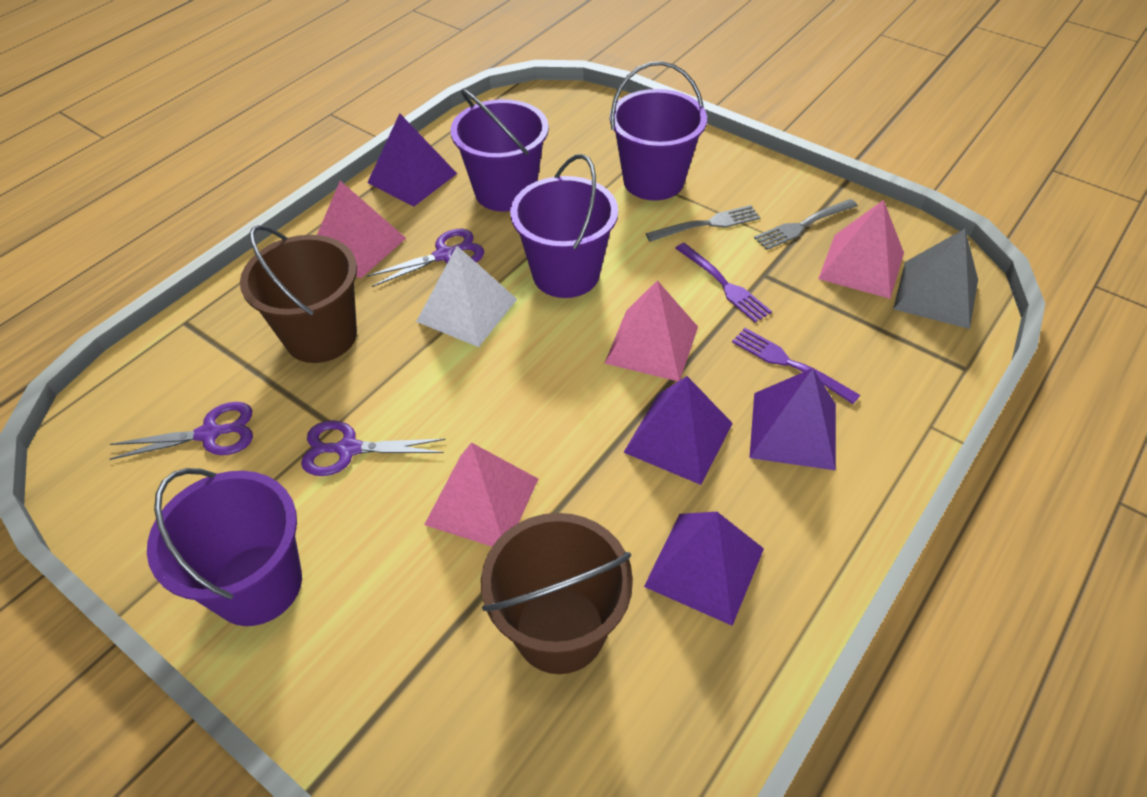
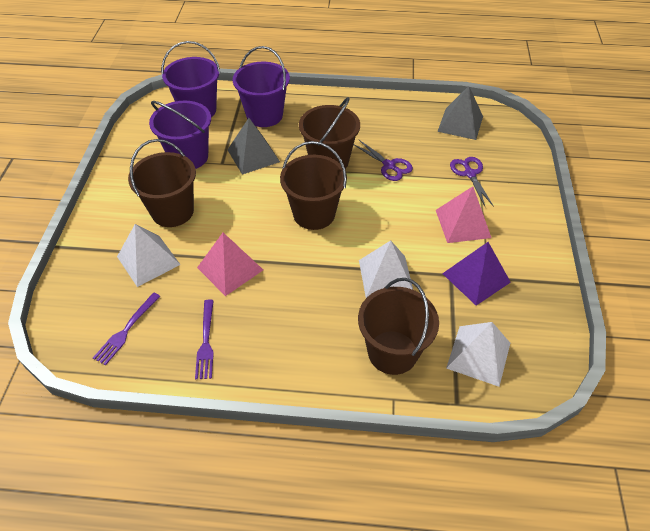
brown bucket: [240,225,357,363] [481,513,633,674] = 2 -> [128,139,196,227] [280,141,347,230] [299,97,360,169] [358,278,439,375] = 4
grey fork: [646,205,760,242] [754,199,858,250] = 2 -> none = 0
grey pyramid: [893,229,978,329] = 1 -> [227,118,280,175] [437,86,483,140] = 2
pink pyramid: [317,181,406,278] [424,442,538,547] [605,280,698,381] [818,200,904,299] = 4 -> [197,233,263,296] [436,186,491,243] = 2
purple bucket: [147,468,302,626] [450,89,549,212] [510,154,618,298] [610,61,707,201] = 4 -> [149,101,211,169] [161,41,221,117] [233,46,290,127] = 3
purple pyramid: [367,113,457,207] [623,376,733,485] [644,512,764,626] [749,368,836,470] = 4 -> [442,242,511,305] = 1
purple scissors: [109,402,253,460] [301,420,446,476] [366,228,484,287] = 3 -> [354,140,413,181] [450,157,494,207] = 2
white pyramid: [416,246,517,347] = 1 -> [117,224,181,287] [359,240,413,298] [446,322,510,387] = 3

